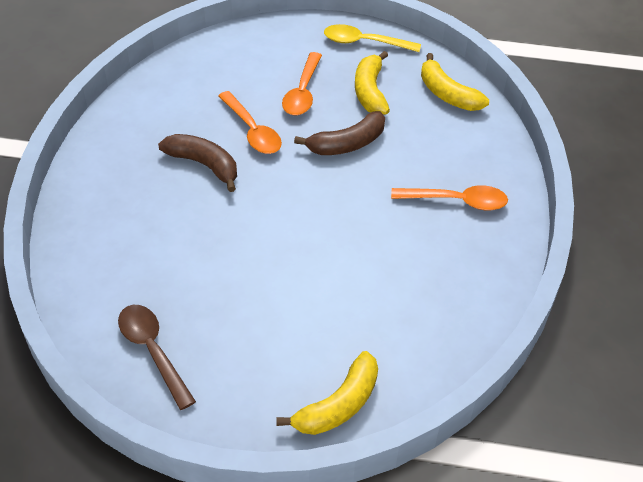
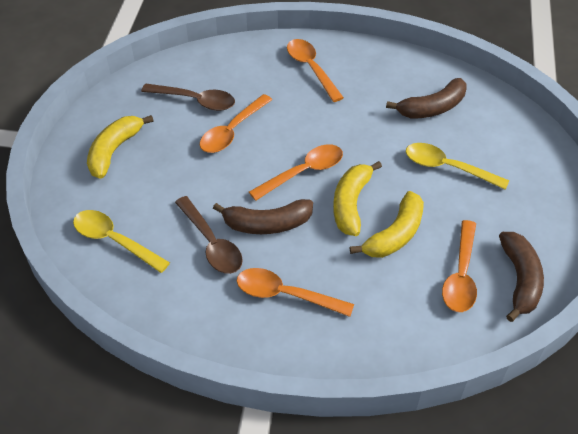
brown banana: [158,134,237,192] [294,111,385,155] = 2 -> [213,199,313,234] [386,78,467,118] [499,232,544,322] = 3
brown spoon: [118,305,196,410] = 1 -> [141,83,235,111] [175,196,243,274] = 2
orange spoon: [218,91,282,154] [282,52,322,115] [391,185,508,211] = 3 -> [200,94,272,153] [237,268,354,317] [249,144,343,201] [287,39,344,102] [442,220,477,312] = 5
yellow spoon: [324,24,421,52] = 1 -> [73,210,170,273] [406,143,509,190] = 2

